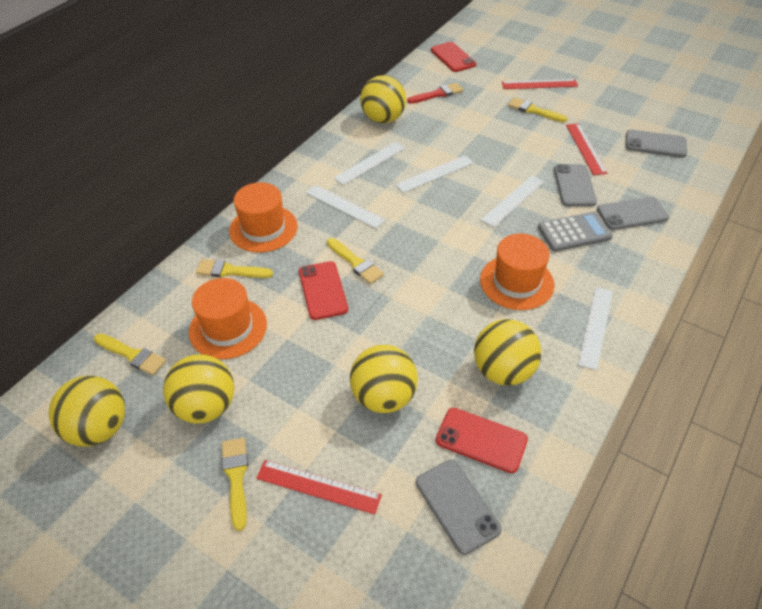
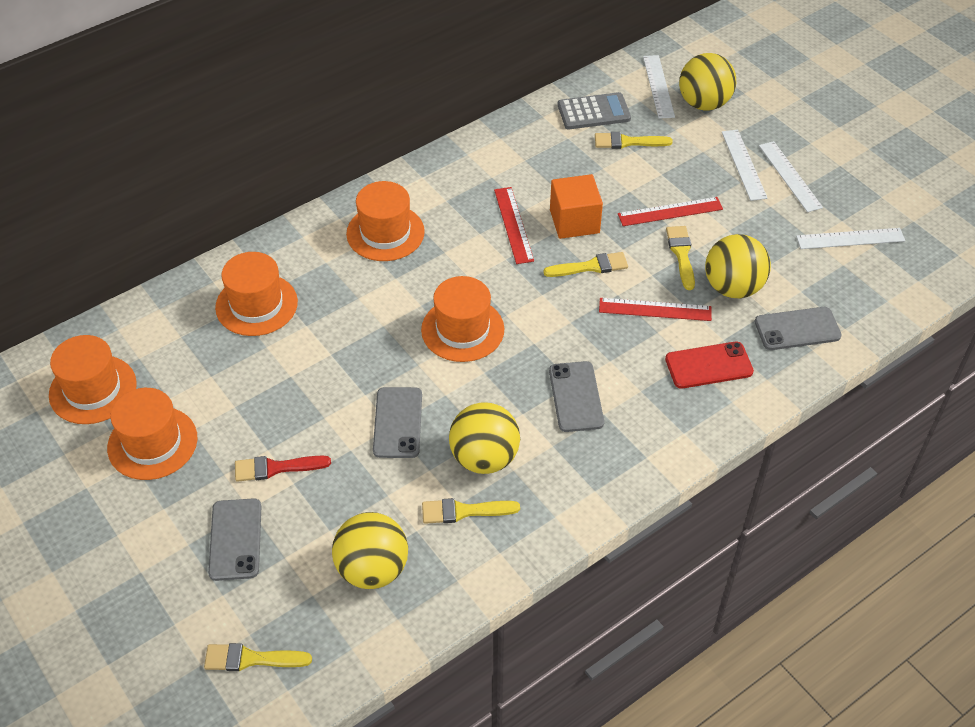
orange cube: none = 0 -> [550,174,603,239] = 1
orange hat: [189,278,267,359] [229,182,298,253] [480,234,554,310] = 3 -> [49,335,137,424] [107,388,197,480] [215,252,298,336] [346,181,425,261] [421,276,504,362] = 5
red phone: [299,261,348,320] [431,42,476,72] [436,408,528,473] = 3 -> [665,342,754,389] = 1
white ruler: [306,185,385,228] [334,142,405,185] [395,155,474,193] [481,175,544,227] [578,287,613,370] = 5 -> [643,55,675,119] [722,130,767,201] [759,141,823,212] [796,228,905,249] = 4
yellow ball: [49,376,125,447] [163,354,234,424] [350,345,418,413] [360,75,406,123] [474,319,541,386] = 5 -> [332,512,408,589] [449,402,520,474] [679,53,736,111] [705,234,771,298] = 4

